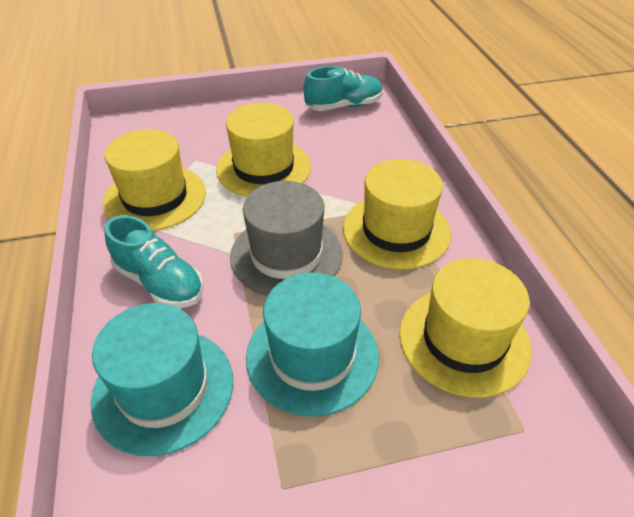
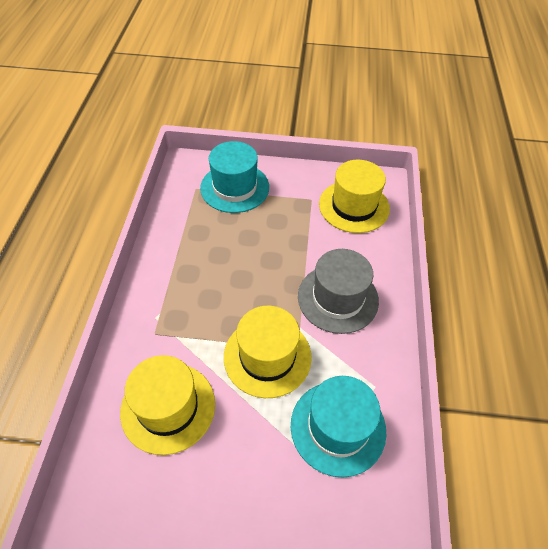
turquoise shoe: [105,215,204,308] [304,66,383,111] = 2 -> none = 0
yellow hat: [103,129,206,231] [216,103,311,197] [343,159,451,270] [399,258,532,398] = 4 -> [120,355,215,455] [224,306,312,398] [319,160,390,233] = 3

